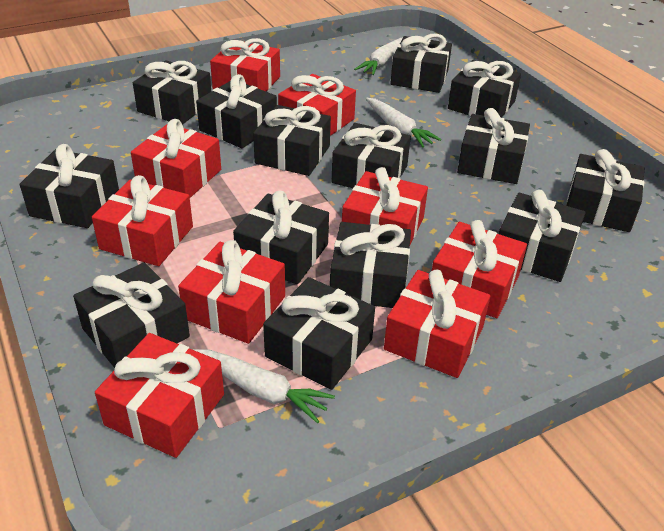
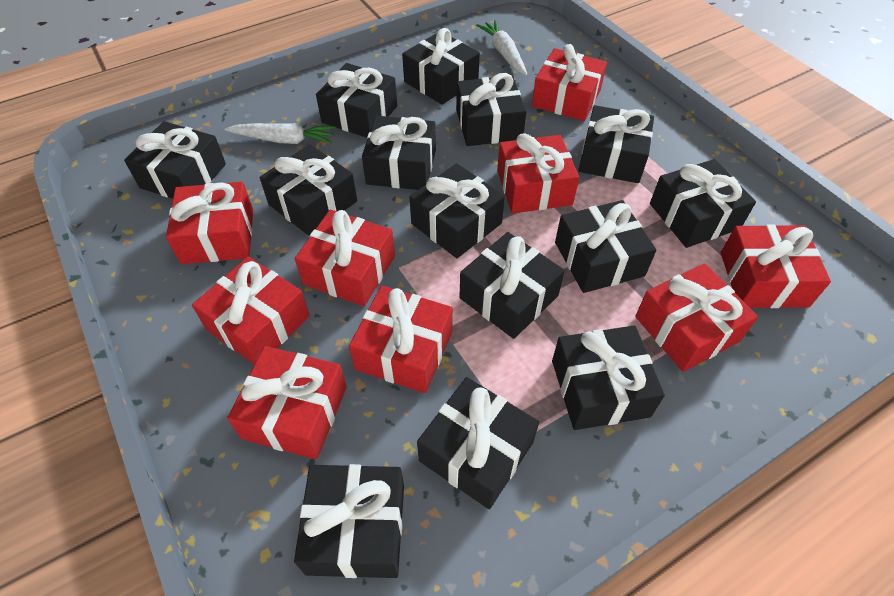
white carrot: [192,349,335,423] [354,37,403,75] [366,98,441,148] = 3 -> [225,123,335,144] [476,20,528,76] = 2

